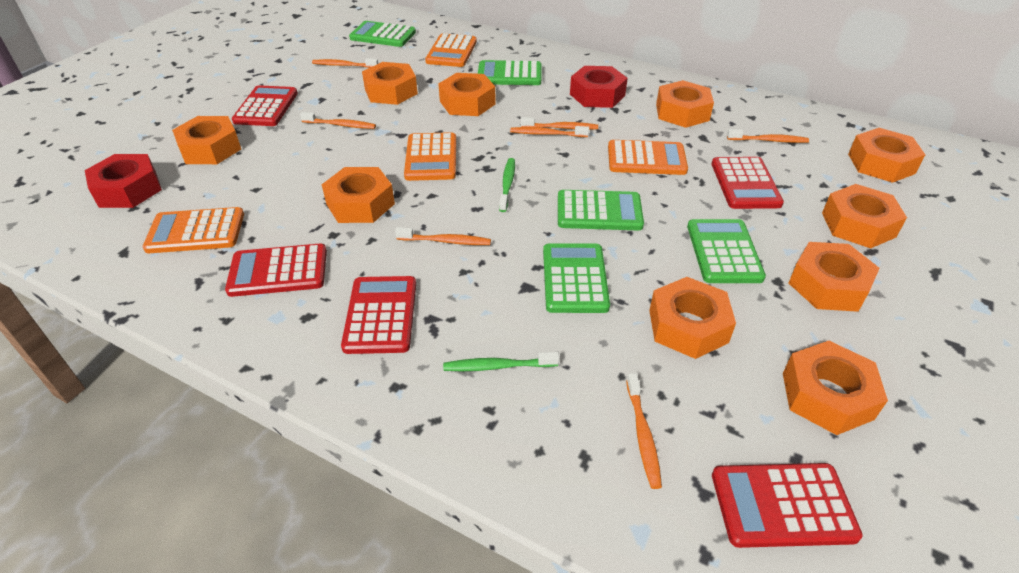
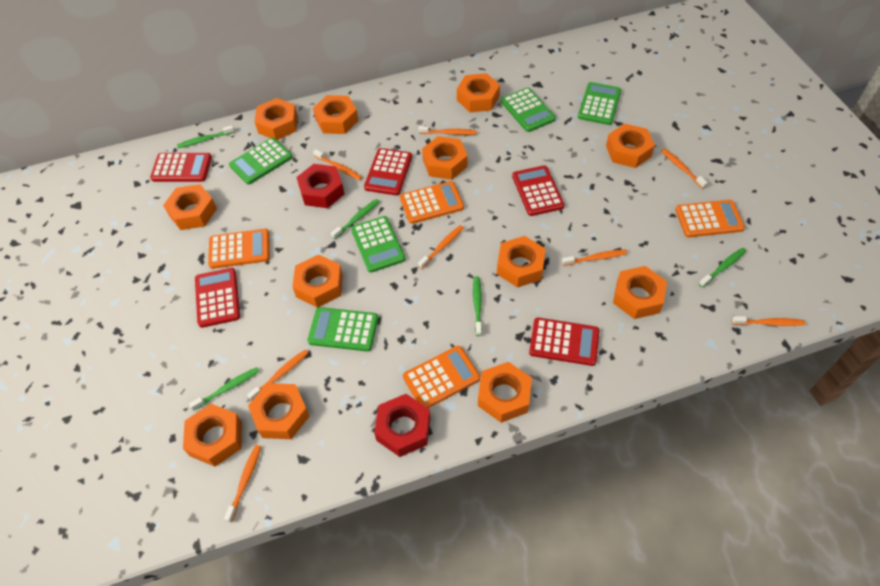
green toothbrush: [443,352,559,371] [499,158,515,212] = 2 -> [177,125,235,148] [189,367,259,411] [331,199,380,239] [473,276,482,336] [699,248,746,288] = 5
orange nut: [172,116,241,164] [322,167,395,223] [362,62,418,105] [438,73,496,116] [649,277,736,359] [656,80,714,128] [783,341,888,435] [789,242,880,312] [822,184,907,248] [848,128,925,183] = 10 -> [163,184,217,230] [183,404,242,467] [248,383,310,439] [255,98,298,140] [292,255,343,308] [313,95,359,134] [422,136,468,180] [457,73,500,112] [478,362,532,423] [497,236,546,288] [606,124,655,168] [613,266,667,319] = 12
orange toothbrush: [300,112,376,129] [312,58,378,68] [395,227,491,245] [510,126,589,137] [521,117,598,130] [626,373,662,489] [727,129,809,143] = 7 -> [224,445,261,522] [247,350,308,400] [313,149,362,180] [418,126,477,135] [418,225,464,269] [562,249,627,266] [661,148,708,189] [732,316,805,326] = 8

